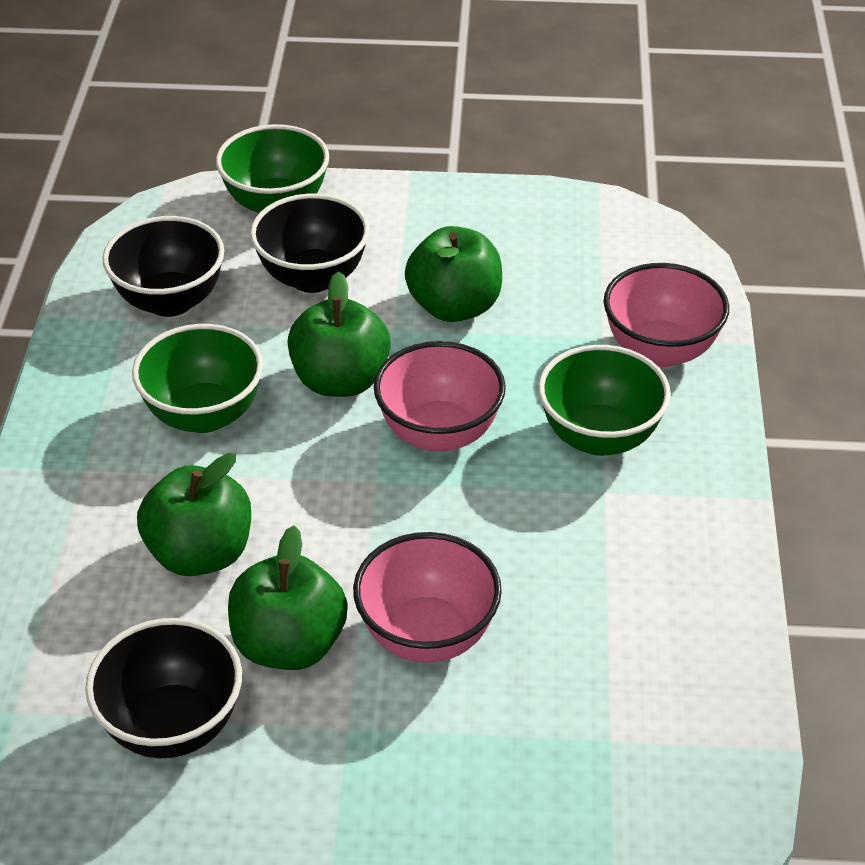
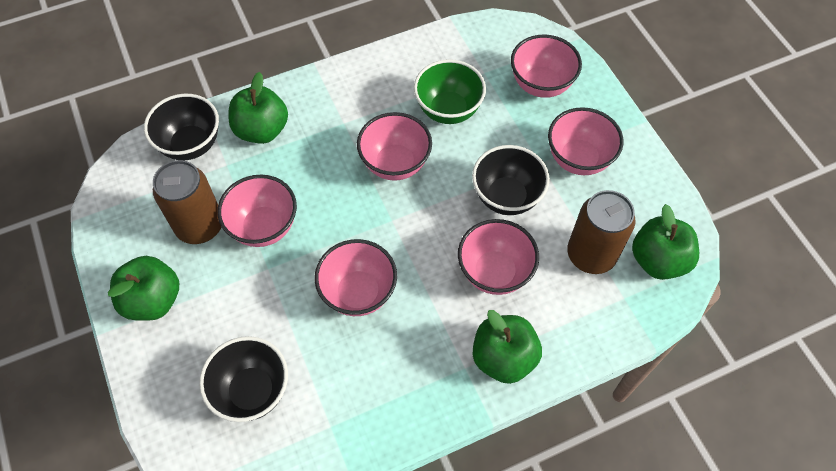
brown can: none = 0 -> [153,160,221,244] [567,190,636,274] = 2
green bowl: [132,324,263,433] [216,124,329,213] [538,345,671,456] = 3 -> [414,59,486,124] = 1
pink bowl: [353,532,502,663] [374,341,506,452] [604,263,729,367] = 3 -> [217,175,297,247] [314,239,397,316] [357,112,432,181] [458,219,539,295] [511,34,582,98] [548,107,624,175] = 6

